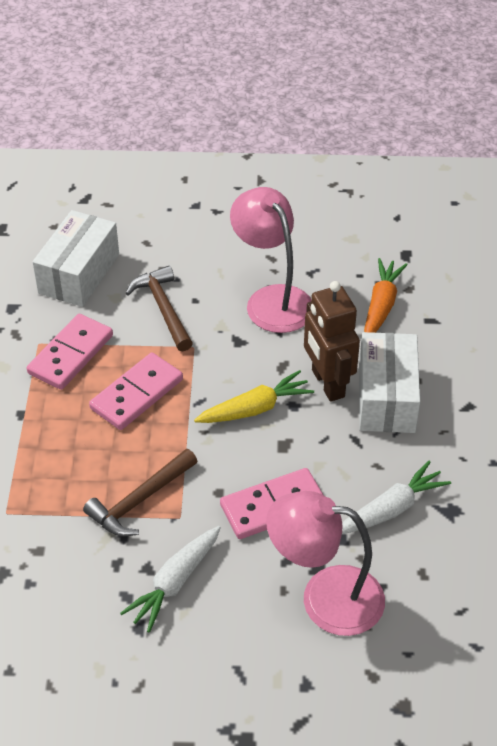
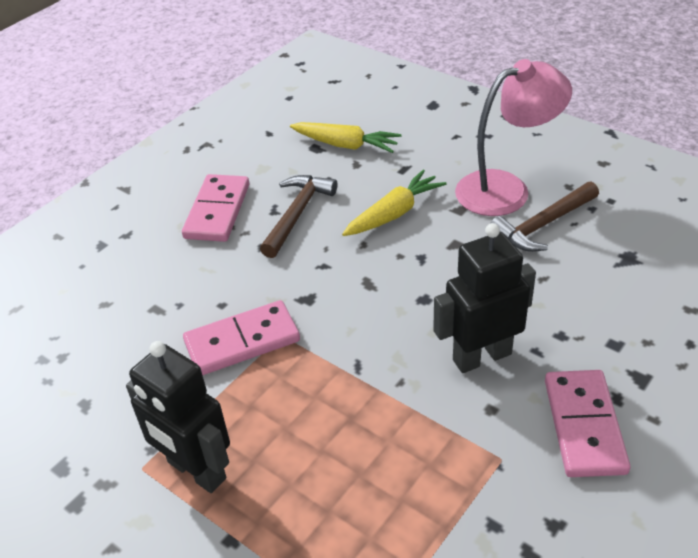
black robot: none = 0 -> [126,341,230,493] [433,223,536,373] = 2
brown robot: [304,281,360,402] = 1 -> none = 0
orange carrot: [364,258,408,333] = 1 -> none = 0
pink lamp: [230,187,311,333] [266,491,385,636] = 2 -> [455,59,572,216] = 1
white box: [33,210,119,307] [359,332,420,433] = 2 -> none = 0
white carrot: [120,526,221,633] [342,461,451,534] = 2 -> none = 0
yellow carrot: [194,370,314,423] = 1 -> [290,122,401,153] [342,170,447,236] = 2

